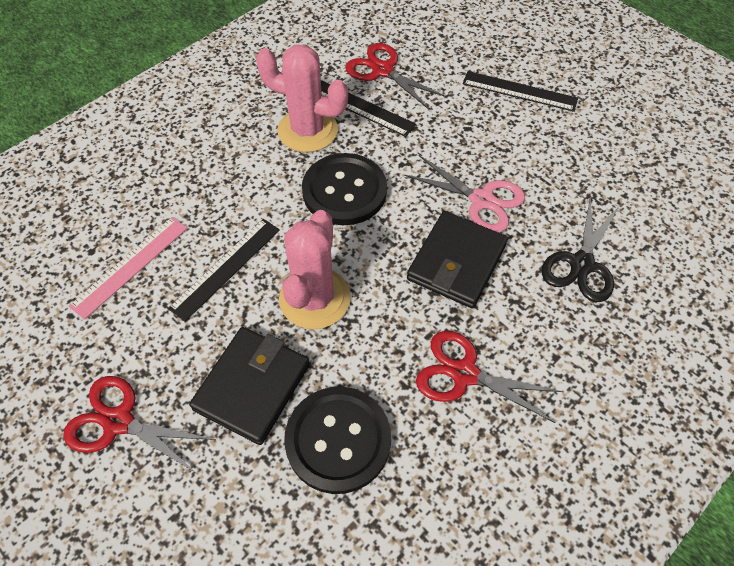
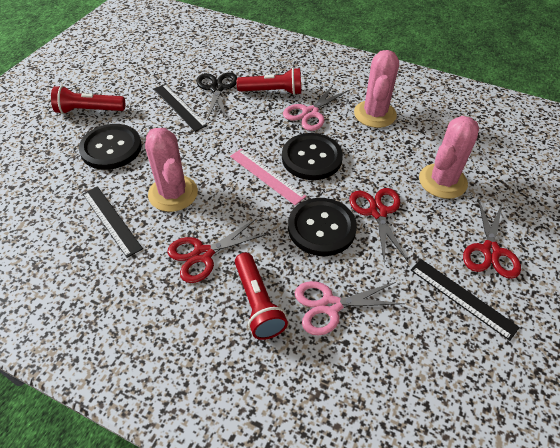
black button: [284,387,391,494] [302,153,387,225] = 2 -> [79,124,142,170] [282,133,343,180] [288,198,357,256] = 3
black wallet: [189,327,310,445] [407,211,508,308] = 2 -> none = 0
pink cactus: [256,45,348,152] [279,210,351,329] = 2 -> [145,128,198,212] [354,50,399,128] [419,116,479,199] = 3
pink scissors: [404,155,525,233] = 1 -> [283,84,349,131] [295,281,405,336] = 2
red flashlight: none = 0 -> [51,86,125,114] [235,252,288,340] [237,68,301,95] = 3

